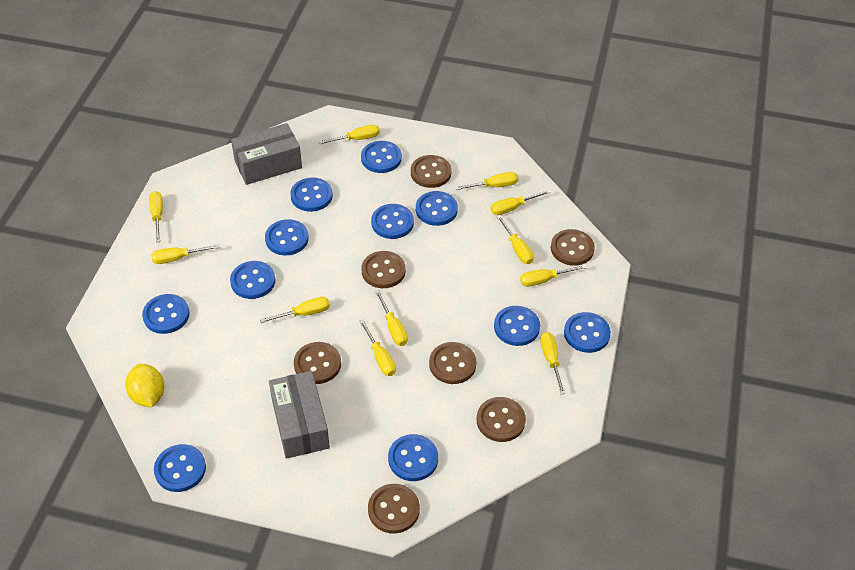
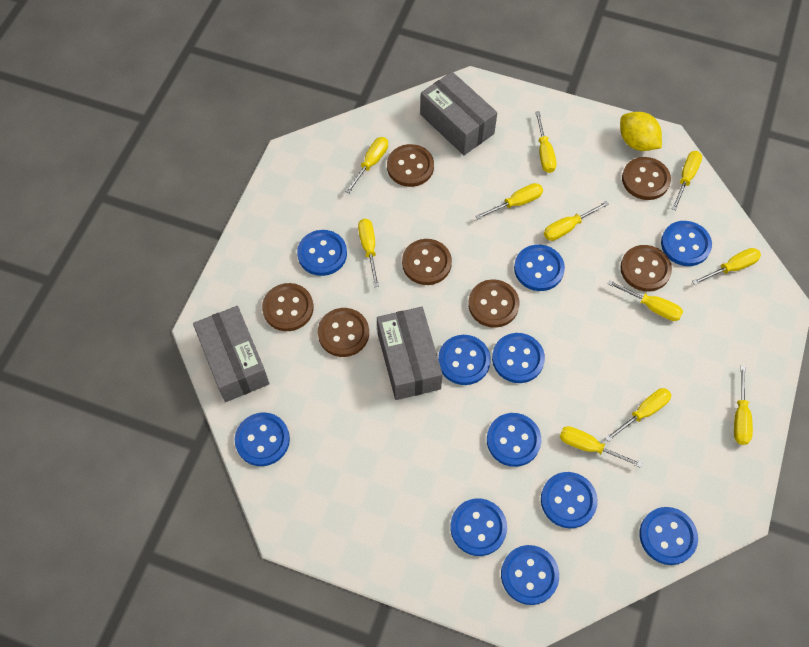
grey box: [231,123,302,185] [269,371,330,459] = 2 -> [193,306,269,402] [377,307,443,400] [420,72,497,155] = 3

